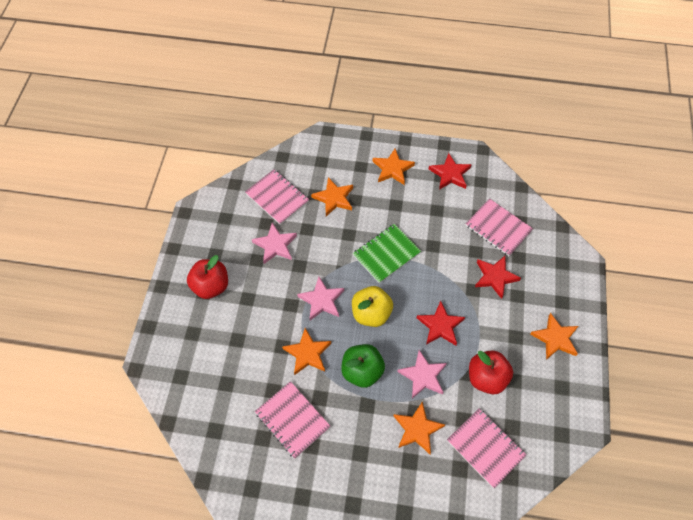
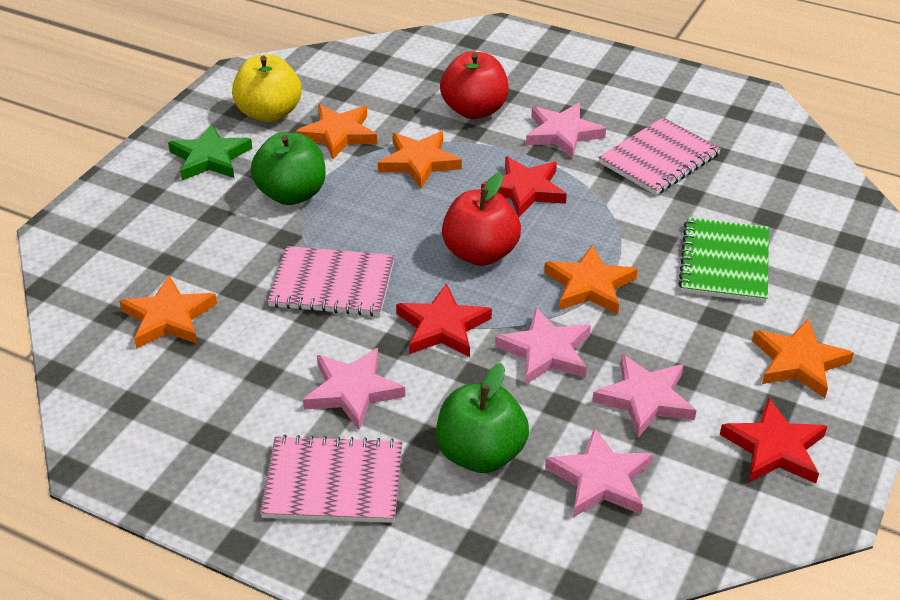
green apple: [341,344,385,388] = 1 -> [251,132,326,205] [436,363,529,473] = 2
green star: none = 0 -> [168,124,252,180] = 1
pink notebook: [245,169,309,225] [255,381,331,458] [447,408,526,489] [465,198,533,256] = 4 -> [260,435,402,523] [268,246,394,316] [598,118,721,195] = 3
pink star: [252,223,297,264] [297,277,344,320] [397,350,447,398] = 3 -> [303,348,405,430] [495,308,591,385] [526,103,606,159] [545,427,653,517] [592,354,696,438] = 5

